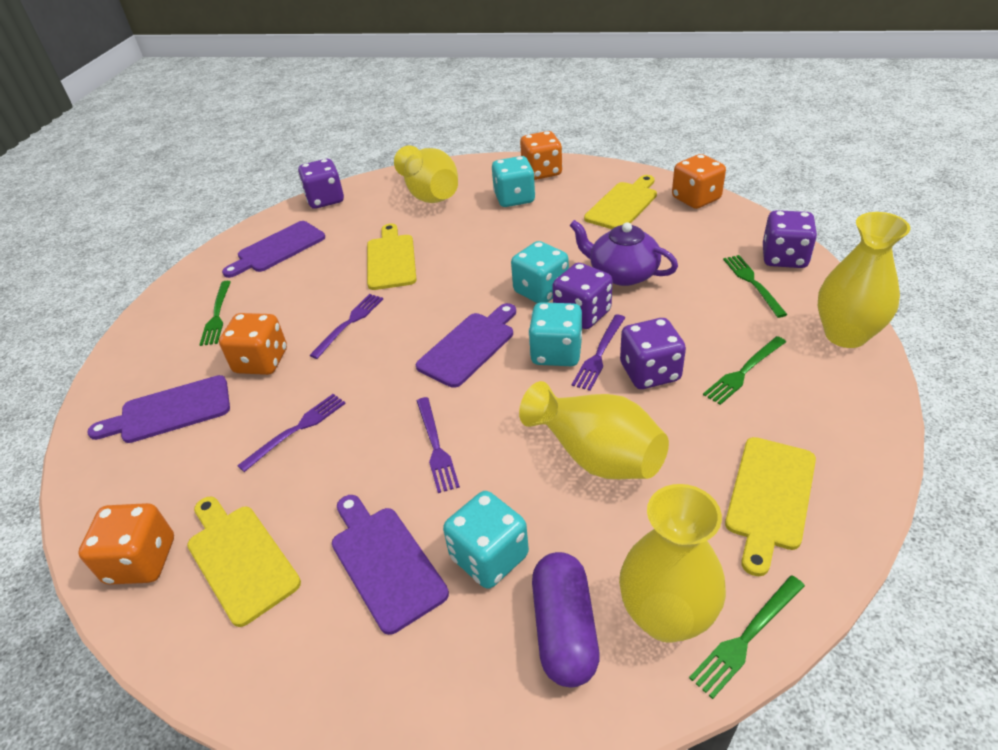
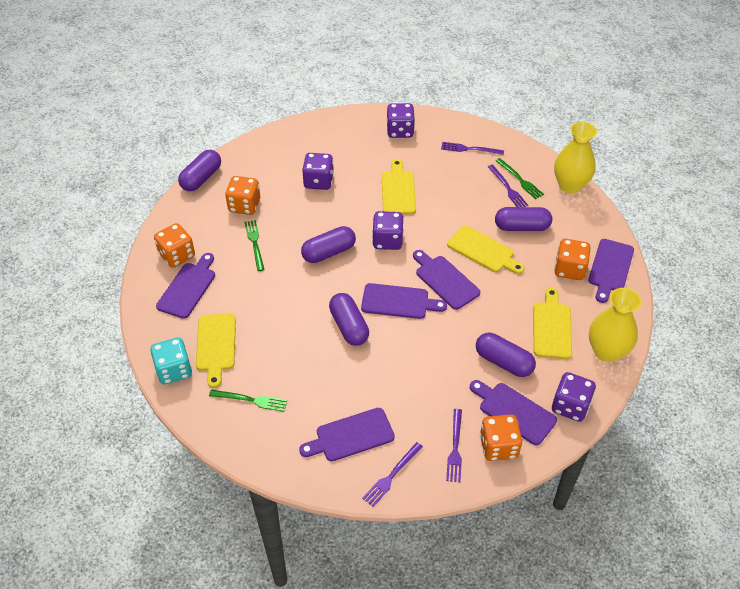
green fork: [199,281,231,346] [689,575,805,699] [703,336,786,405] [723,255,788,318] = 4 -> [209,390,287,412] [245,220,265,271] [496,158,544,199] = 3
purple capsule: [532,552,599,687] = 1 -> [178,150,221,191] [301,226,356,263] [329,293,369,346] [476,333,536,377] [495,207,552,231] = 5
purple cutting board: [87,375,230,443] [222,221,325,278] [332,495,449,635] [416,303,516,388] = 4 -> [156,253,215,319] [299,408,395,461] [361,283,447,319] [413,250,480,310] [470,380,557,445] [588,239,634,303] = 6
purple teapot: [569,220,678,286] = 1 -> none = 0
turquoise dice: [443,491,529,589] [492,156,535,207] [511,241,569,303] [528,302,582,366] = 4 -> [150,337,192,384] = 1
yellow vase: [394,145,458,203] [519,381,669,479] [619,484,726,643] [818,212,910,348] = 4 -> [554,122,597,194] [589,288,641,362] = 2

